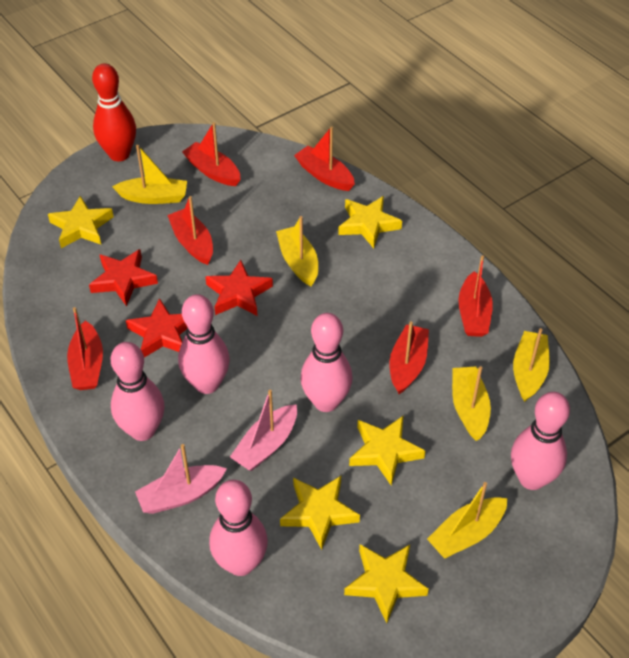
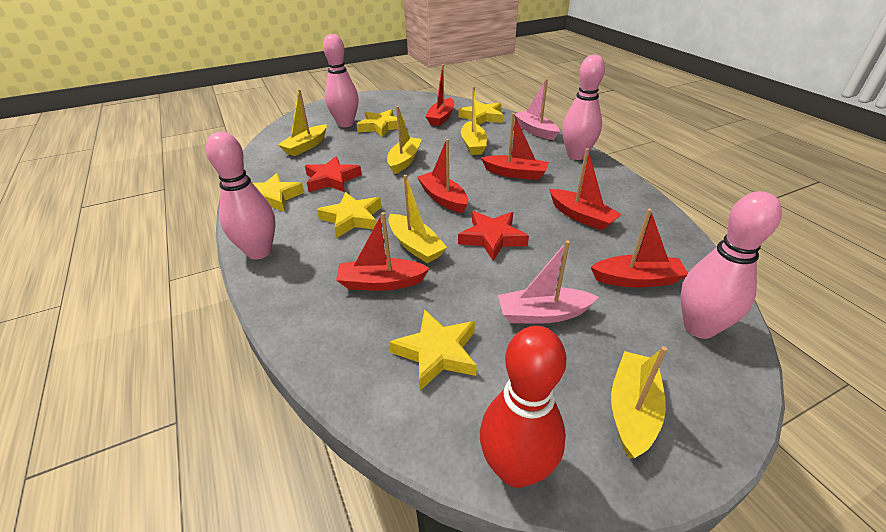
pink bowling pin: [111,342,165,441] [178,294,230,394] [209,480,268,576] [300,313,352,412] [511,392,570,490] = 5 -> [206,132,276,259] [323,34,359,127] [562,55,605,160] [680,191,782,339] = 4
red star: [89,249,158,306] [126,298,187,357] [205,260,273,316] = 3 -> [305,156,362,192] [458,211,529,261] = 2

